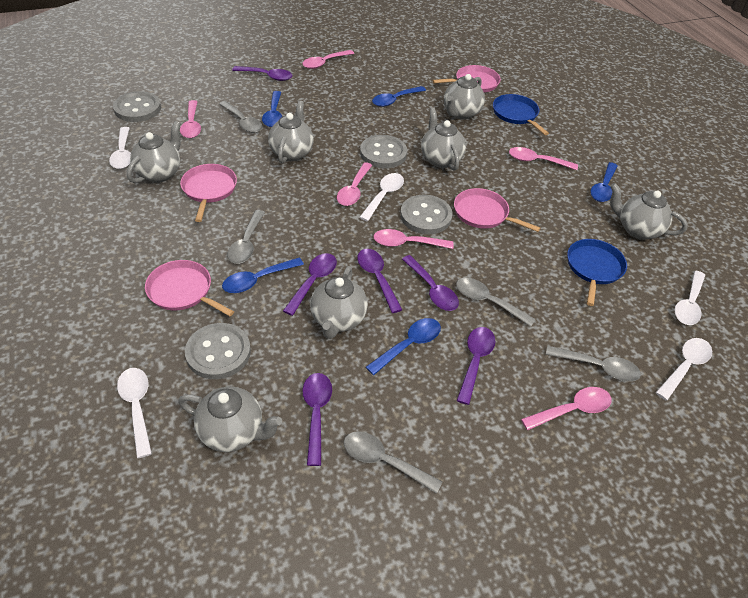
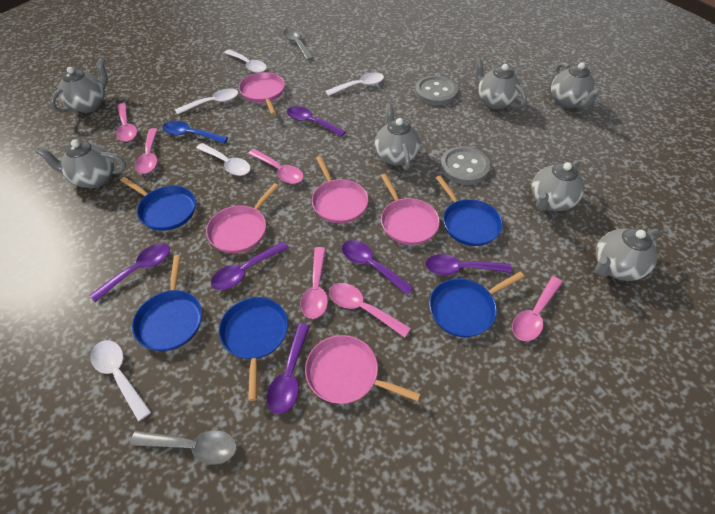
blue pan: [493,94,549,135] [567,239,627,306] = 2 -> [120,177,196,231] [132,255,202,351] [219,297,288,401] [429,272,524,337] [436,176,503,246] = 5
blue spoon: [222,258,304,293] [262,91,282,127] [366,318,441,375] [372,86,426,107] [590,162,618,202] = 5 -> [162,121,228,144] = 1
grey button: [113,91,161,122] [185,323,251,379] [360,135,407,168] [400,195,452,234] = 4 -> [415,76,458,106] [440,146,490,185] = 2
grey spoon: [219,101,262,133] [227,210,265,264] [344,431,442,494] [456,278,536,327] [546,346,641,382] = 5 -> [130,430,237,465] [283,28,314,60] = 2
pink pan: [145,260,234,316] [180,164,237,222] [432,65,501,93] [454,188,540,232] = 4 -> [206,183,278,253] [239,72,285,115] [305,335,420,404] [312,156,368,223] [381,174,440,245] = 5

